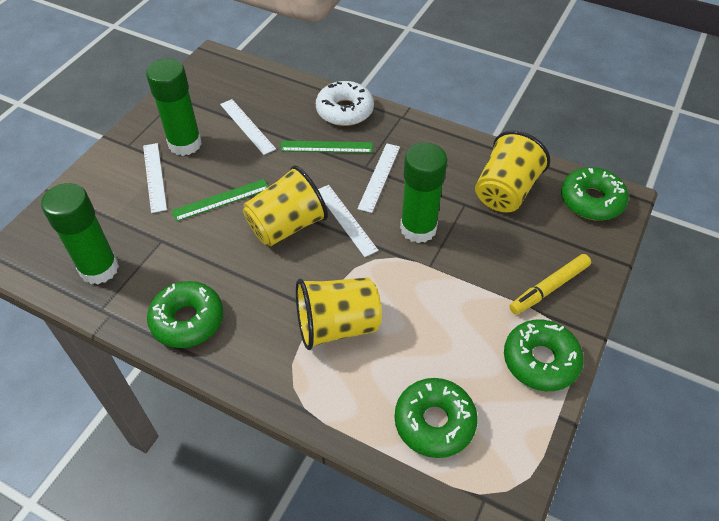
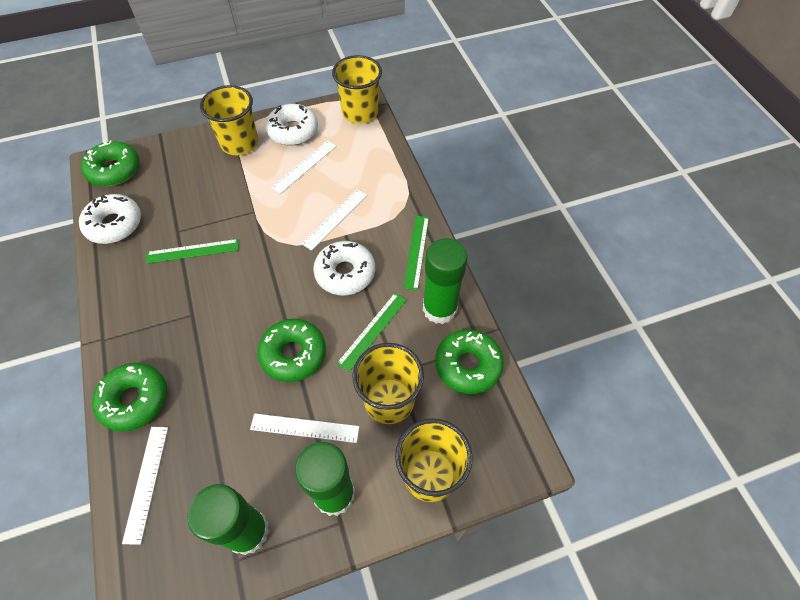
green ruler: [171,179,268,221] [280,141,373,153] = 2 -> [146,239,239,264] [336,293,407,372] [403,216,429,291] = 3
white donut: [316,81,374,126] = 1 -> [79,194,141,244] [265,104,318,146] [313,241,375,295] = 3
yellow cup: [243,165,328,246] [296,277,382,350] [475,131,550,212] = 3 -> [200,85,258,155] [332,55,382,124] [352,343,424,424] [395,418,472,502] = 4
yellow marker: [509,254,591,314] = 1 -> none = 0

